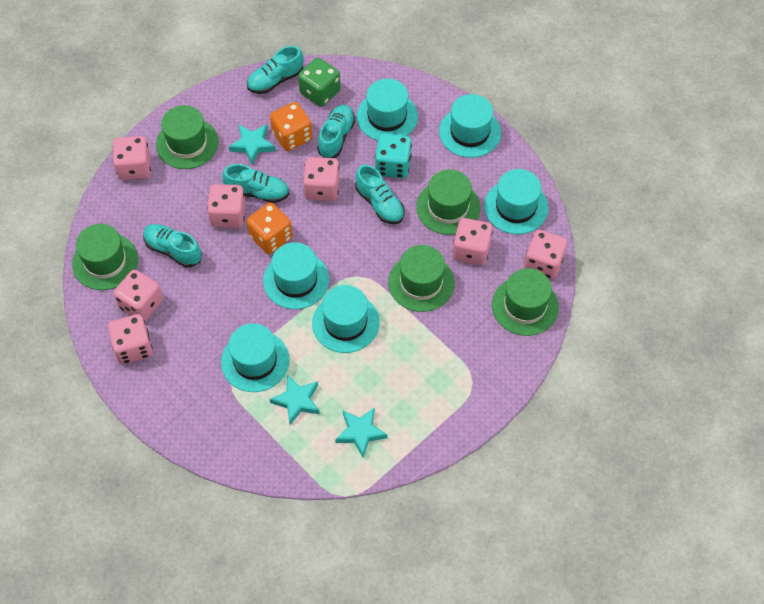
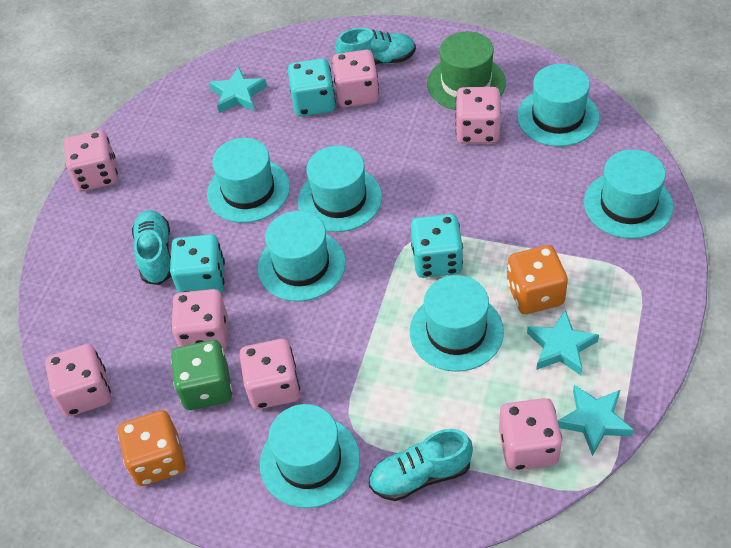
green hat: [72,224,138,290] [156,105,218,169] [388,245,454,312] [416,169,480,235] [492,268,559,336] = 5 -> [427,31,506,110] = 1
turquoise dice: [375,133,412,178] = 1 -> [170,234,225,293] [288,58,336,117] [411,214,463,278] = 3
turquoise hat: [221,323,290,392] [263,242,329,309] [312,285,379,353] [356,79,418,141] [439,94,501,158] [484,169,548,234] = 6 -> [207,138,290,223] [258,211,346,302] [260,404,360,508] [298,146,382,232] [410,275,504,372] [517,64,599,147] [584,149,673,239] = 7
turquoise shoe: [143,224,202,268] [222,164,289,203] [247,46,303,94] [317,105,355,158] [355,165,405,224] = 5 -> [132,210,171,285] [335,28,416,65] [369,429,473,501] = 3

